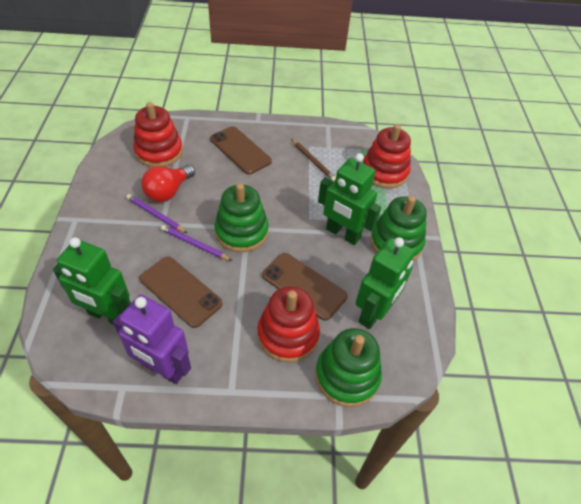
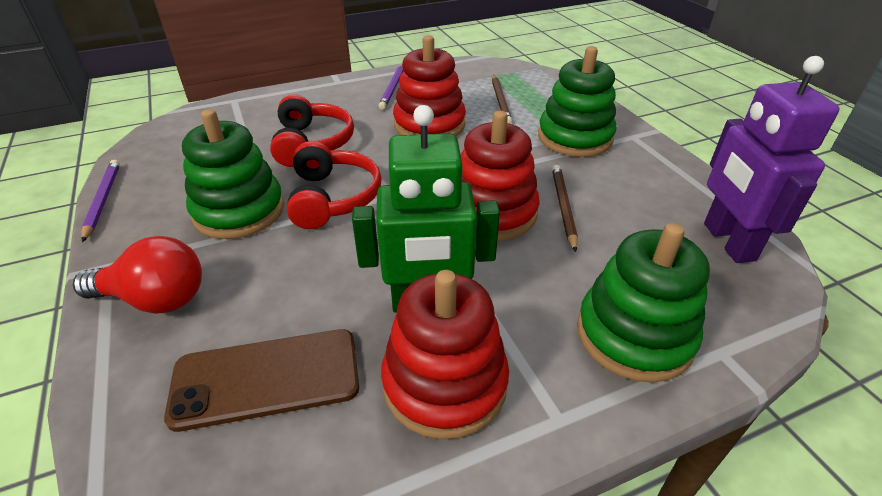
brown pencil: [291,139,336,181] = 1 -> [492,75,512,124] [552,165,578,252] = 2
brown phone: [139,256,223,328] [210,126,272,175] [262,253,348,321] = 3 -> [164,329,359,432] = 1
green robot: [53,237,131,325] [318,153,381,245] [355,237,415,329] = 3 -> [352,105,500,313] = 1
red headphones: none = 0 -> [270,94,354,167] [287,141,382,229] = 2

